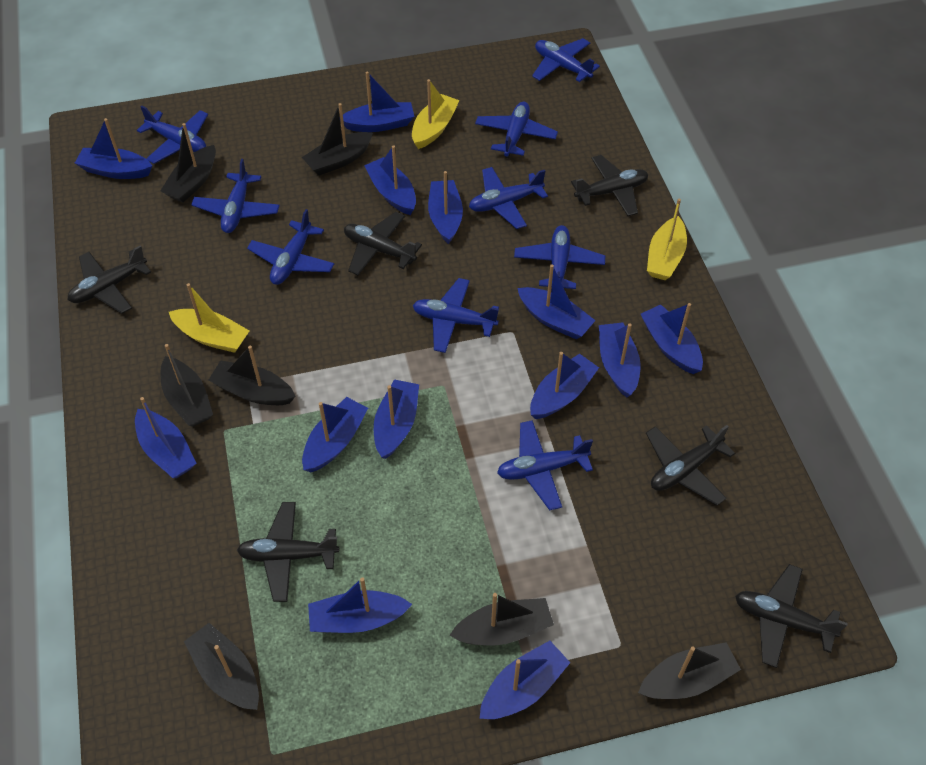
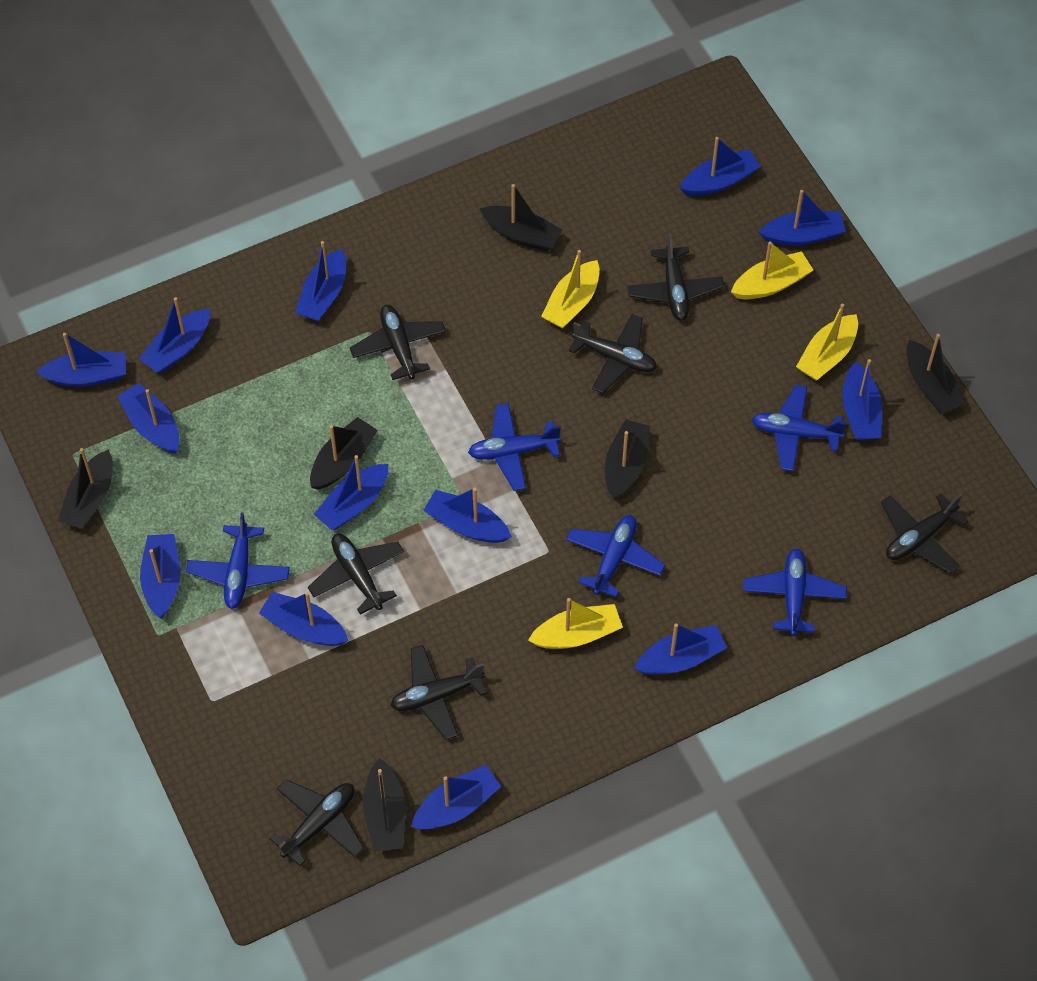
black boat: [161,123,216,202] [161,344,213,427] [184,623,259,710] [209,346,296,405] [302,103,373,176] [449,593,554,645] [638,642,741,699] = 7 -> [58,448,113,529] [310,417,378,490] [363,758,406,852] [480,184,562,251] [605,419,650,499] [906,334,965,414] = 6
black plane: [68,245,151,314] [237,502,339,602] [344,212,422,275] [571,155,648,216] [646,425,735,506] [735,564,848,668] = 6 -> [269,779,364,867] [308,534,404,615] [350,305,446,380] [390,645,487,740] [569,314,657,393] [627,234,724,321] [881,493,969,573] = 7
blue plane: [137,105,208,164] [191,159,280,233] [247,209,334,285] [413,278,499,353] [469,167,548,229] [475,102,558,158] [497,420,593,511] [514,225,605,289] [532,38,600,82] = 9 -> [186,513,290,609] [468,403,561,491] [566,515,665,597] [743,548,847,636] [751,385,847,471] = 5
yellow boat: [169,283,249,353] [412,79,460,149] [647,199,687,280] = 3 -> [528,598,623,649] [541,250,600,329] [731,241,813,300] [796,304,858,380] = 4

